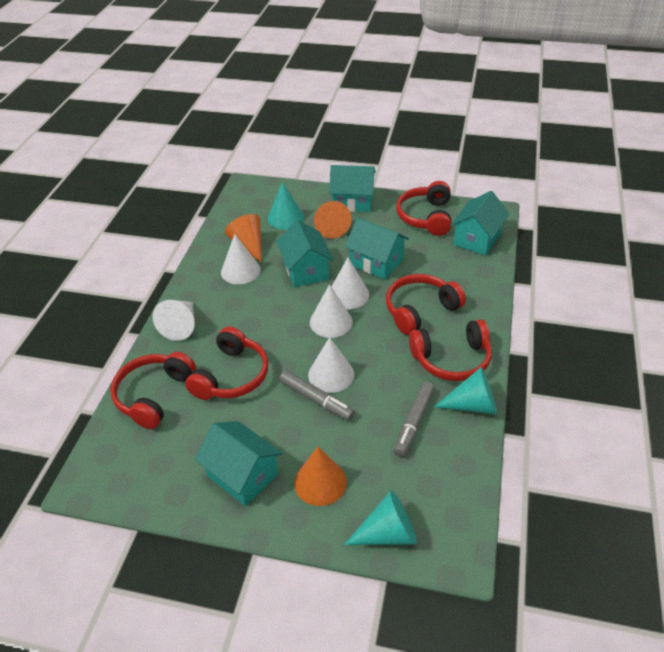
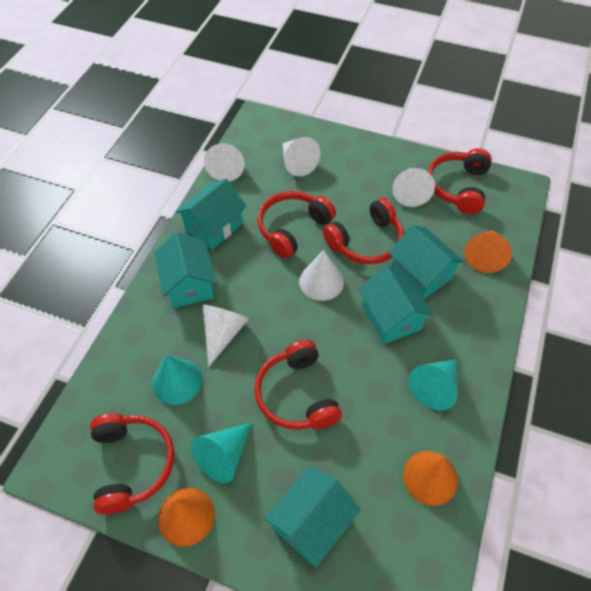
grey marker: [279,370,355,421] [394,382,435,457] = 2 -> none = 0

